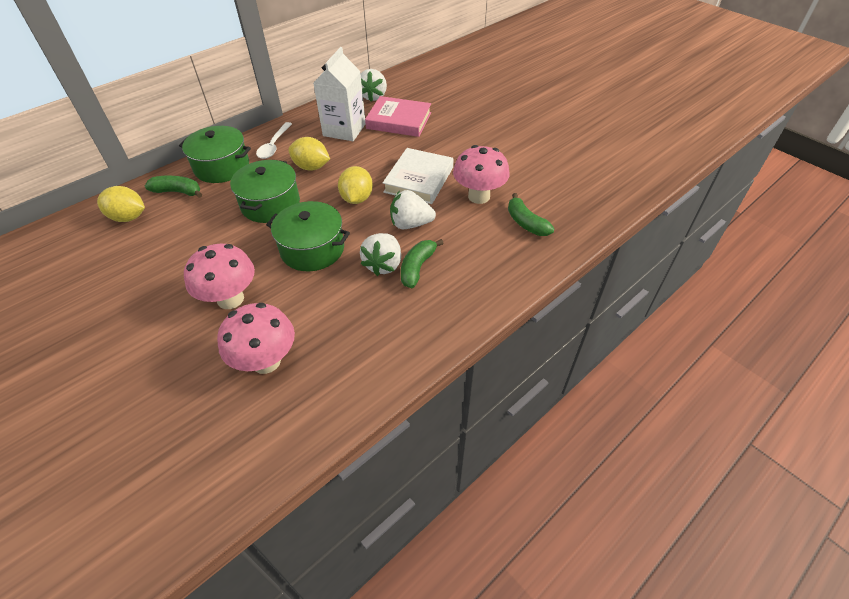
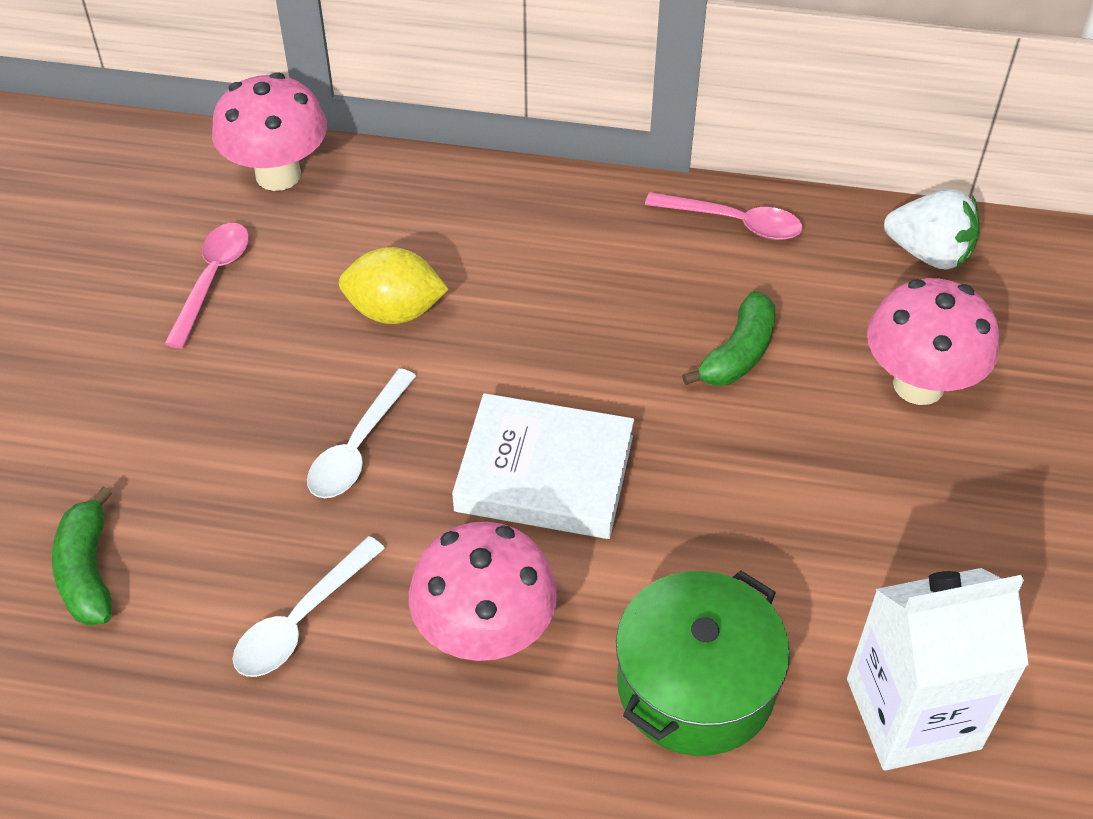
green banana: [145,175,202,198] [401,239,444,288] [508,193,555,236] = 3 -> [52,486,112,626] [682,291,775,386] = 2
green pot: [179,126,251,183] [230,160,300,223] [266,201,350,271] = 3 -> [616,571,790,756] = 1
pink book: [365,96,431,137] = 1 -> none = 0
pink spoon: none = 0 -> [164,223,249,349] [645,192,802,240] = 2
white spoon: [256,122,292,159] = 1 -> [233,536,385,677] [307,368,416,498] = 2
white strawberry: [360,233,401,276] [361,69,387,101] [390,190,436,229] = 3 -> [884,189,979,270] = 1
yellow lemon: [97,186,145,222] [288,137,330,171] [338,166,373,204] = 3 -> [338,247,449,324] = 1

